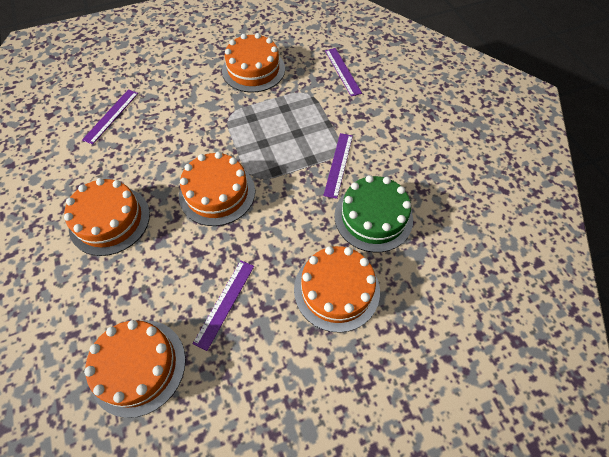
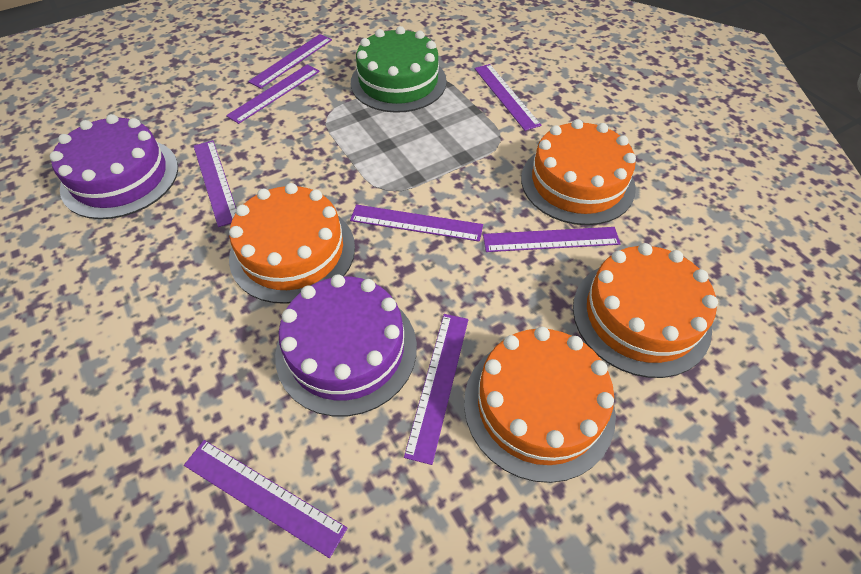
orange cake: [64,178,150,256] [84,320,186,418] [179,152,255,226] [222,33,285,93] [294,246,380,333] = 5 -> [229,183,355,304] [464,327,616,483] [521,119,636,225] [573,243,718,378] = 4
purple cake: none = 0 -> [50,114,178,219] [275,274,417,416] = 2
purple ruler: [82,89,138,144] [193,260,254,351] [323,133,353,199] [325,48,362,97] = 4 -> [184,440,347,558] [193,140,236,227] [226,64,320,124] [248,34,332,88] [350,205,483,242] [404,314,468,465] [474,64,541,131] [483,227,621,252] = 8

